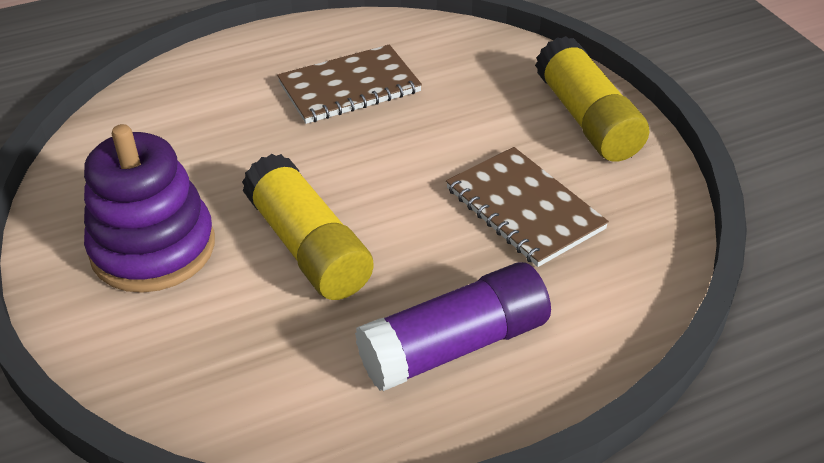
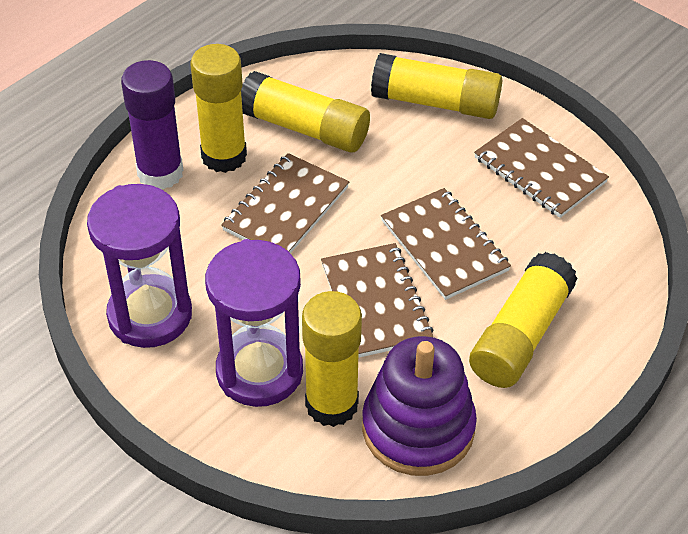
brown notebook: [277,44,422,124] [446,147,609,267] = 2 -> [221,153,349,253] [321,243,433,358] [381,188,511,300] [474,118,609,218] = 4
purple hourglass: none = 0 -> [87,184,192,348] [205,239,303,407] = 2
yellow glue stick: [242,154,374,300] [535,36,649,162] = 2 -> [190,44,247,173] [241,71,370,153] [302,291,362,427] [371,53,502,119] [469,252,578,388] = 5

